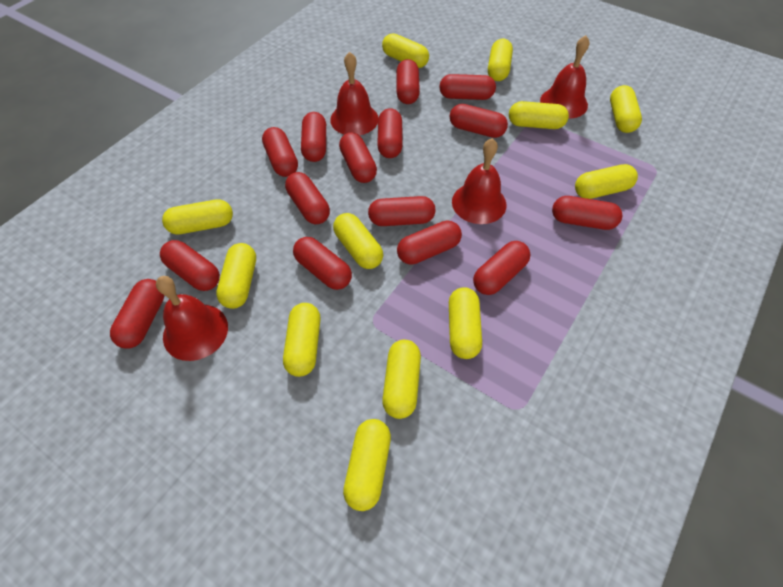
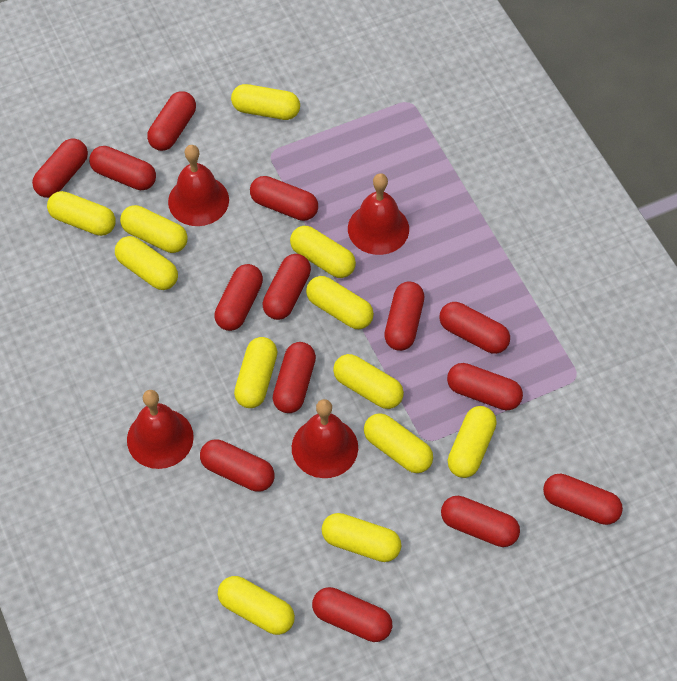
red capsule: [110,279,165,349] [160,240,220,291] [262,127,298,177] [285,172,330,224] [293,237,352,290] [301,112,326,162] [339,132,377,183] [368,196,435,226] [377,108,403,158] [396,59,420,104] [397,221,462,265] [439,74,496,100] [449,104,508,138] [473,241,531,295] [552,196,623,230] = 15 -> [32,139,88,198] [89,146,156,190] [147,91,196,151] [200,439,275,492] [214,264,263,331] [250,176,318,221] [262,254,311,320] [273,342,316,413] [312,587,393,642] [384,281,424,351] [439,302,510,354] [441,496,520,547] [447,363,523,411] [543,474,623,525] = 14

